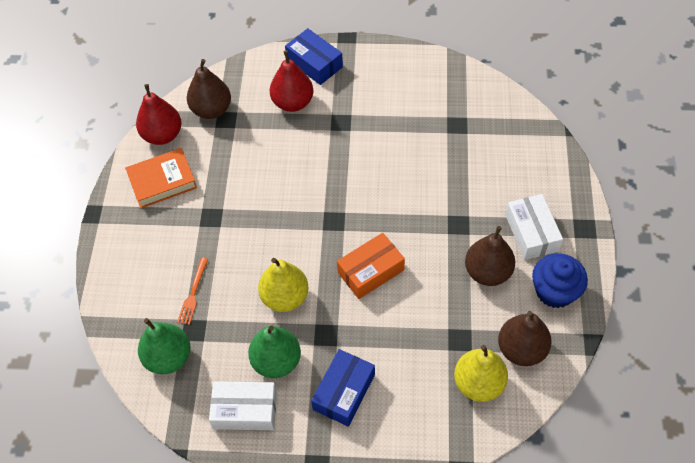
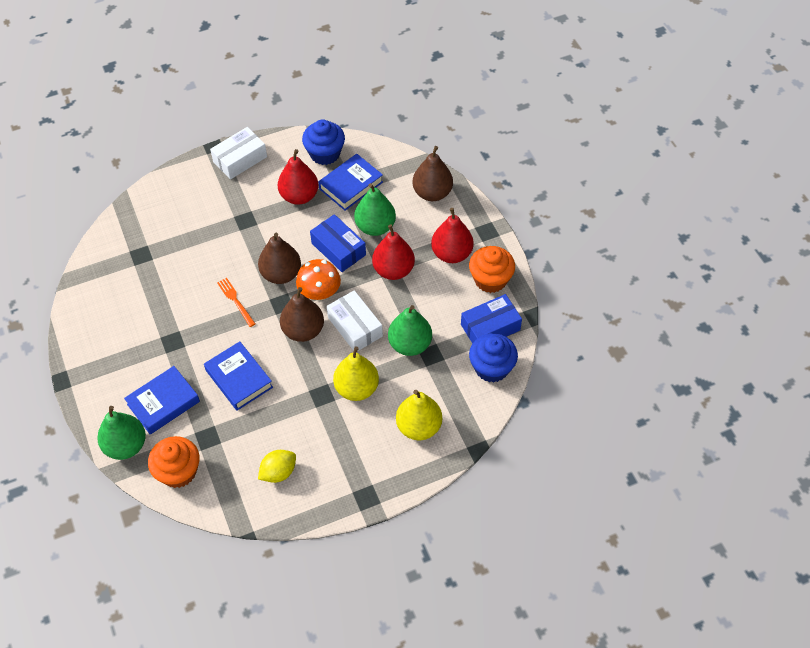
blue book: none = 0 -> [124,366,200,435] [204,341,273,411] [318,154,383,211] = 3
blue cupcake: [532,253,588,308] = 1 -> [302,119,345,165] [469,333,518,383] = 2
green pear: [138,318,191,374] [248,326,301,378] = 2 -> [97,406,146,460] [354,183,396,236] [388,305,432,356] = 3
orange book: [125,148,197,208] = 1 -> none = 0
orange box: [337,233,405,299] = 1 -> none = 0
orange cupcake: none = 0 -> [148,436,199,488] [469,246,515,293] = 2
orange mushroom: none = 0 -> [296,259,341,300] = 1
red pear: [136,84,181,145] [270,50,313,112] = 2 -> [278,149,318,205] [372,225,415,280] [431,208,474,263] = 3
yellow lemon: none = 0 -> [258,450,296,483] = 1

